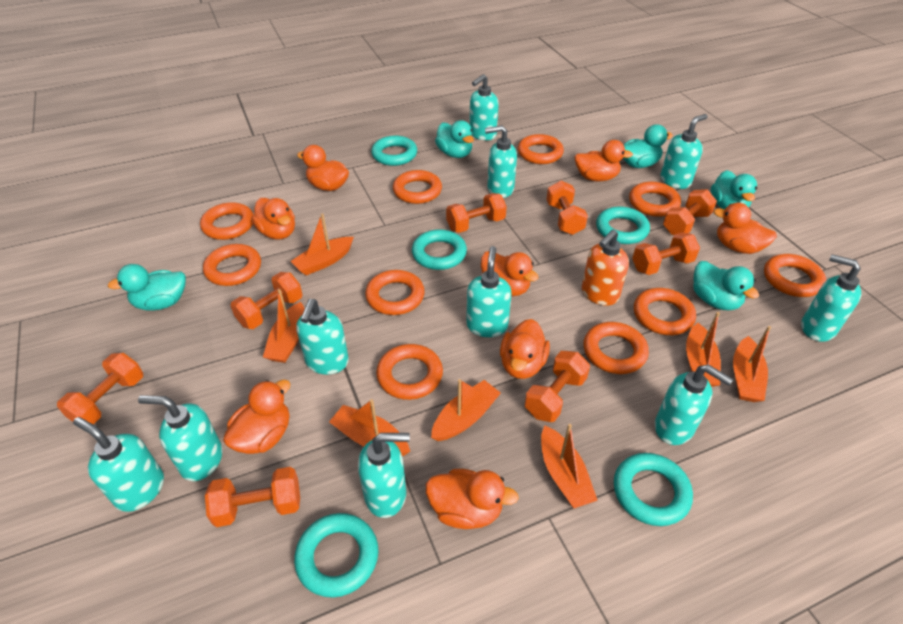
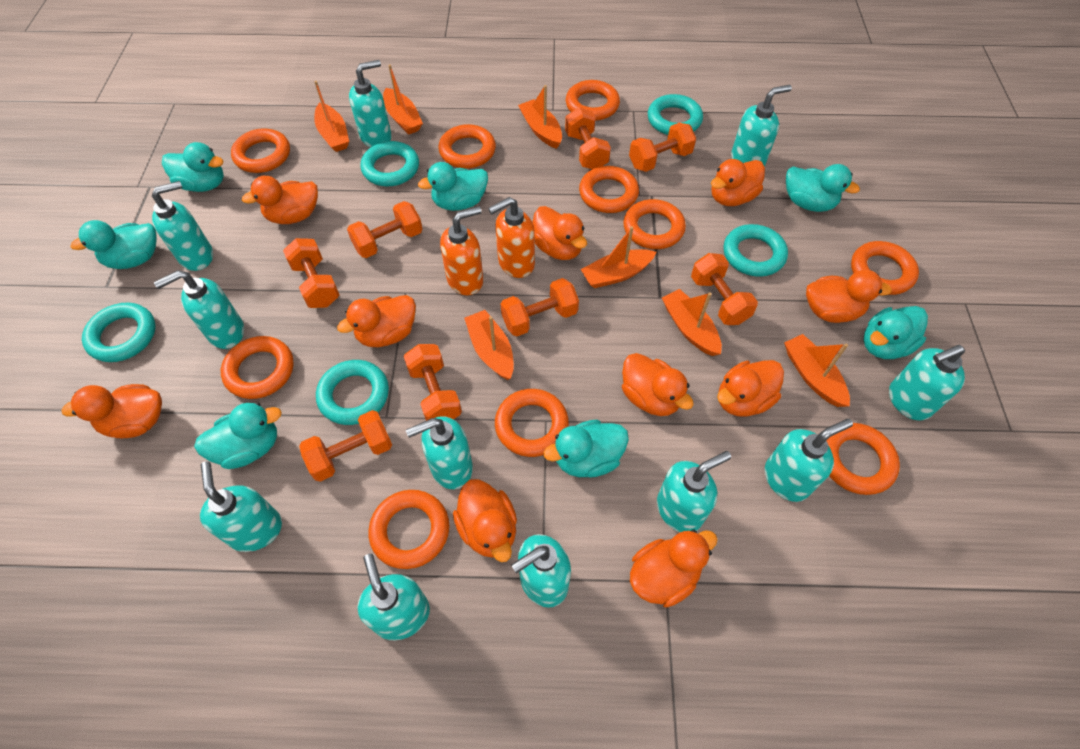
orange duck: [223,380,291,454] [252,198,295,240] [297,145,349,191] [426,469,519,529] [481,251,539,296] [500,319,550,379] [574,140,633,181] [713,203,777,254] = 8 -> [61,384,162,438] [242,176,318,224] [337,295,416,347] [453,479,517,562] [533,206,587,260] [622,353,694,416] [630,530,718,608] [711,159,765,206] [717,360,784,417] [806,270,892,323] = 10
orange soap dispenser: [582,229,629,306] = 1 -> [440,206,483,295] [488,197,535,278] = 2
turquoise duck: [108,264,186,311] [435,120,474,158] [623,124,673,168] [693,261,759,310] [711,170,757,209] = 5 -> [70,220,157,269] [162,142,224,192] [194,403,282,469] [418,162,488,211] [543,420,629,478] [786,164,860,212] [863,306,928,359] = 7
turquoise soap dispenser: [73,417,164,512] [138,395,223,481] [296,299,349,375] [358,433,410,518] [466,246,512,337] [469,74,499,140] [485,125,517,198] [655,364,733,445] [661,114,708,189] [801,254,861,342] = 10 -> [152,181,213,271] [154,270,244,349] [200,461,282,552] [349,60,392,147] [357,554,430,641] [406,416,473,489] [511,534,571,608] [657,451,731,532] [731,85,792,167] [765,419,853,502] [889,345,965,420] = 11

